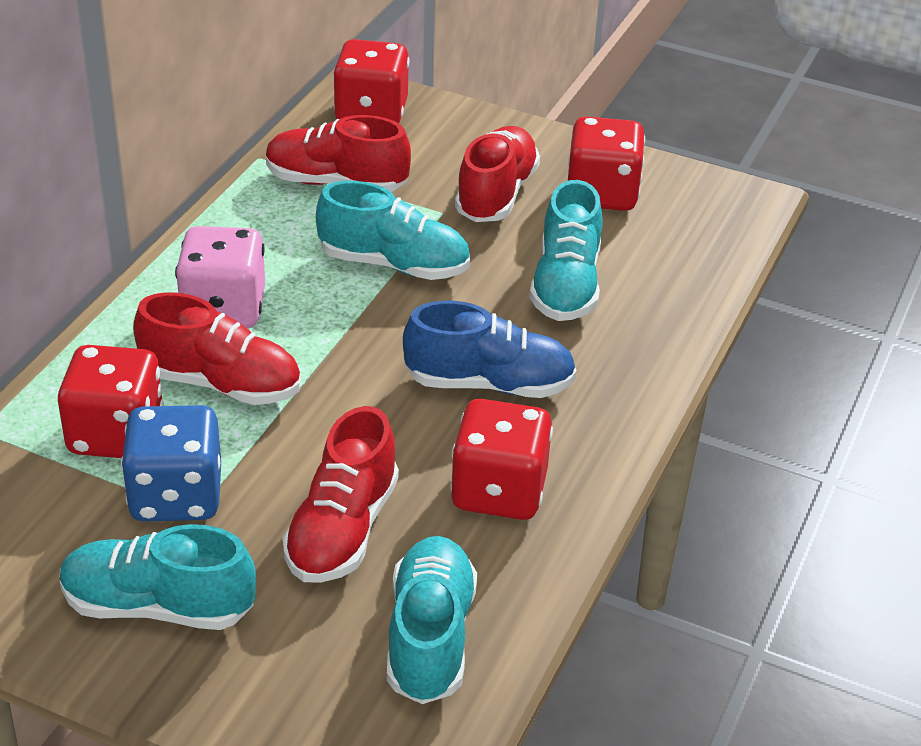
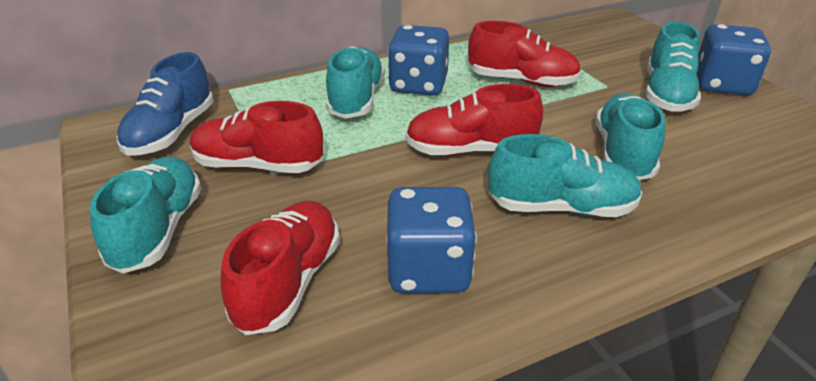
blue dice: [121,405,221,522] = 1 -> [386,187,477,293] [388,25,449,95] [696,24,771,95] = 3
pink dice: [175,226,265,328] = 1 -> none = 0
red dice: [58,345,164,458] [333,39,410,123] [450,399,553,520] [568,116,645,211] = 4 -> none = 0
turquoise shoe: [60,524,256,630] [316,181,470,280] [387,536,477,704] [530,180,603,321] = 4 -> [90,157,202,274] [326,46,385,118] [488,134,642,217] [596,93,665,180] [645,21,701,112] = 5

